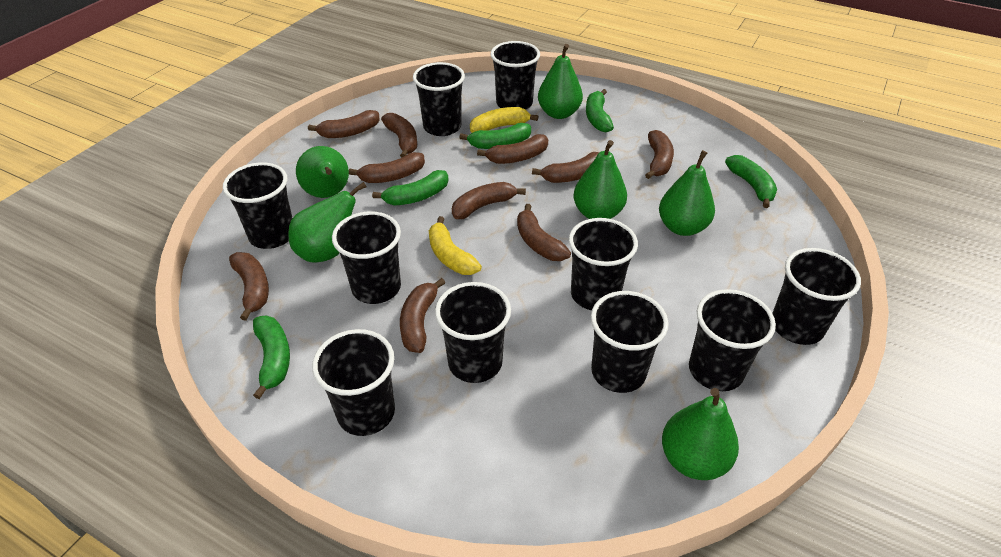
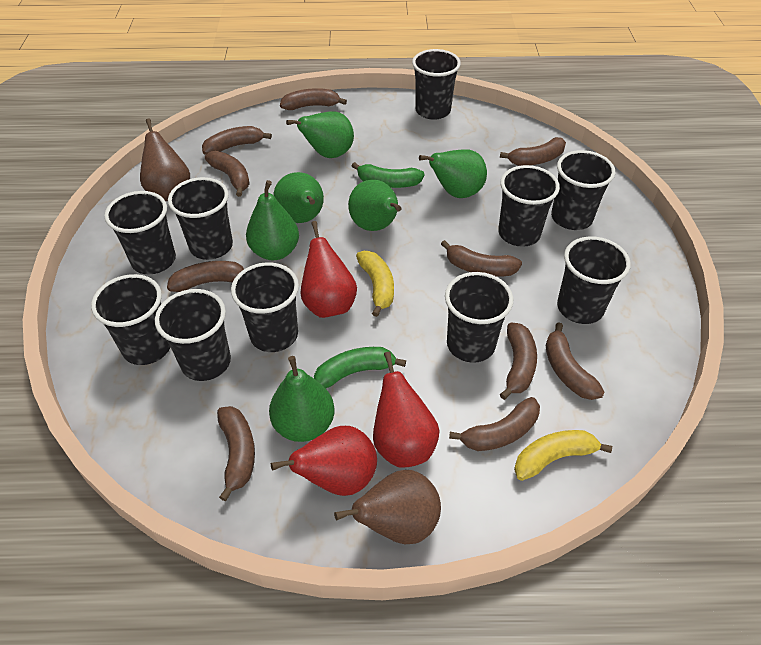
brown pear: none = 0 -> [140,119,190,201] [334,470,441,544] = 2
green banana: [253,316,290,399] [372,170,449,205] [459,123,531,149] [586,89,614,132] [725,155,777,208] = 5 -> [314,347,406,388] [352,162,425,188] = 2
red pear: none = 0 -> [271,426,377,496] [300,221,357,318] [373,352,440,467] = 3

